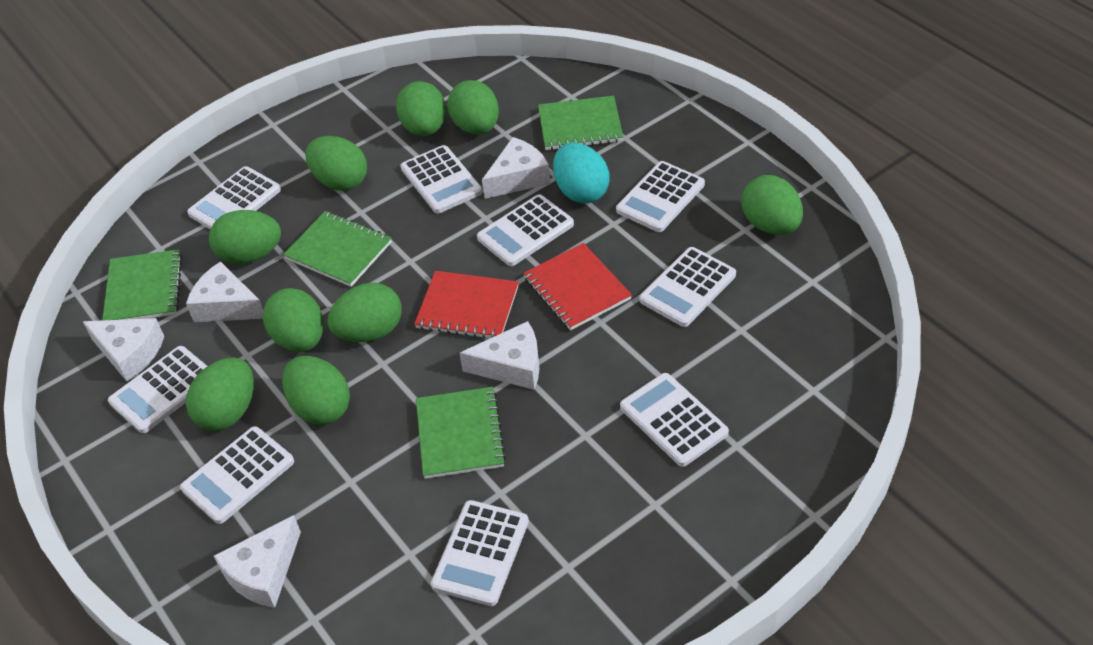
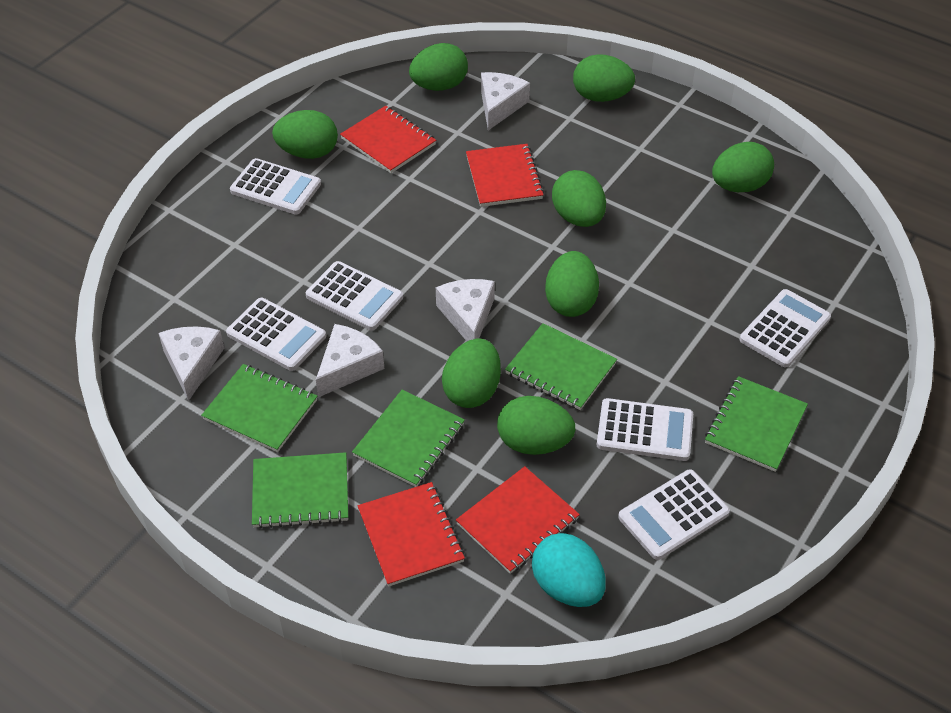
green egg: [186,357,254,431] [209,210,281,264] [263,288,323,352] [282,356,350,425] [305,136,367,191] [327,283,402,342] [396,81,446,136] [447,80,499,135] [741,175,803,235] = 9 -> [272,110,338,159] [409,43,468,91] [442,338,501,408] [497,396,575,455] [545,251,599,317] [552,170,606,227] [573,54,635,102] [712,142,774,192] = 8
green notebook: [102,249,182,320] [283,211,392,287] [416,387,506,479] [538,96,623,150] = 4 -> [201,364,318,452] [252,452,348,529] [352,390,465,487] [505,323,617,410] [705,376,808,472] = 5
red notebook: [414,271,519,339] [523,243,632,330] = 2 -> [340,106,436,173] [358,482,465,587] [456,466,580,574] [466,144,544,207] = 4
white calculator: [108,346,207,433] [180,426,294,524] [187,166,281,229] [400,145,482,213] [431,500,529,606] [477,195,574,266] [616,161,705,232] [620,373,729,467] [639,247,736,327] = 9 -> [226,298,326,371] [230,158,321,215] [306,261,403,331] [597,398,693,461] [618,469,730,560] [740,289,831,367] = 6
white cheese: [83,318,164,382] [186,261,263,322] [214,515,301,608] [459,321,539,390] [482,137,550,199] = 5 -> [158,326,224,401] [316,324,384,397] [436,279,495,341] [481,72,530,130] = 4

